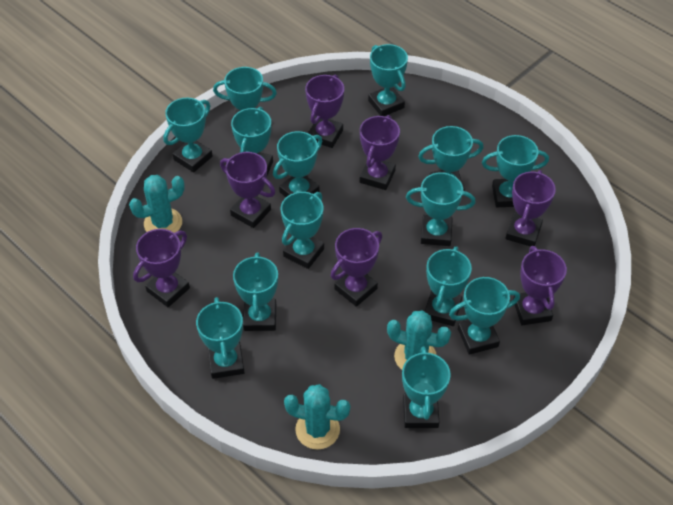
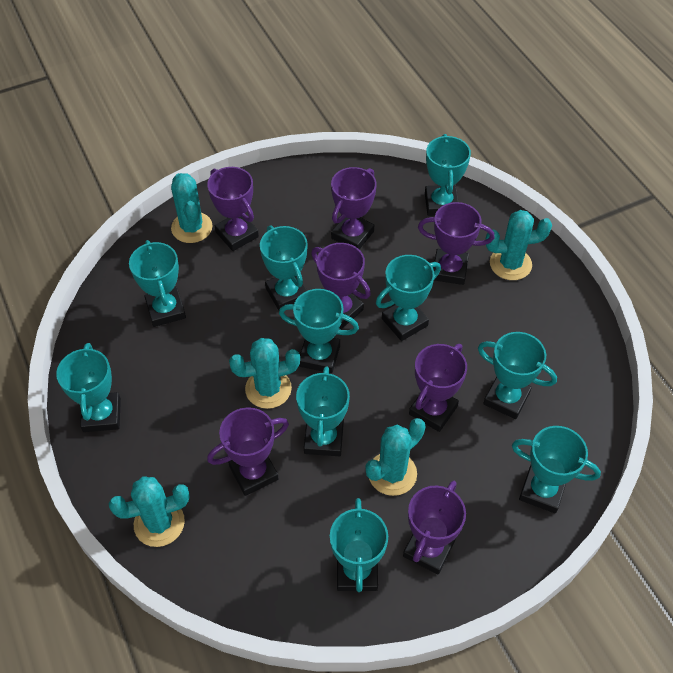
turquoise cactus: [129,175,185,233] [284,384,350,450] [387,310,451,370] = 3 -> [108,476,190,547] [171,173,213,243] [229,338,300,409] [366,418,426,496] [486,210,552,280] = 5
turquoise trophy: [163,98,213,173] [196,297,245,379] [213,67,277,136] [231,107,273,175] [233,253,278,331] [273,131,322,197] [281,192,324,269] [368,44,408,116] [402,346,451,428] [406,173,476,246] [418,126,483,196] [424,246,472,326] [449,277,520,355] [482,135,549,207] = 14 -> [56,343,121,432] [129,240,186,327] [260,225,308,310] [279,289,359,373] [296,367,350,456] [330,498,388,592] [376,255,441,341] [425,134,471,216] [478,332,557,419] [512,426,601,513] = 10

